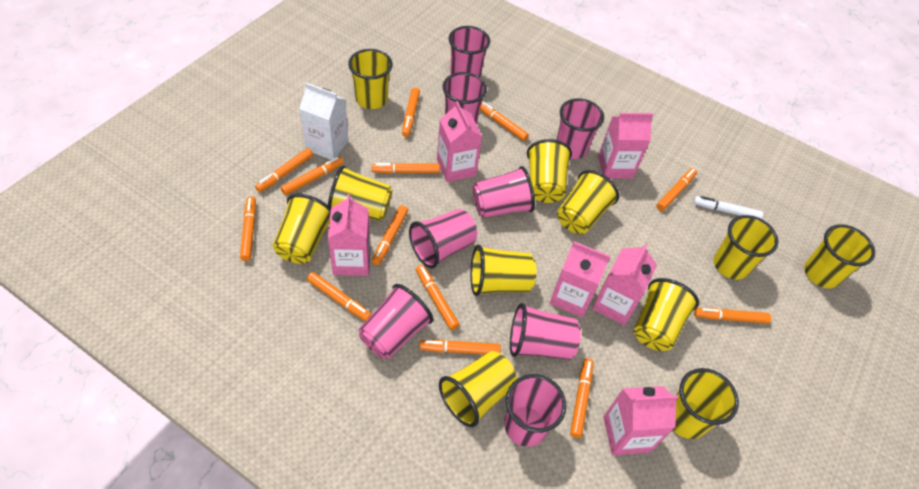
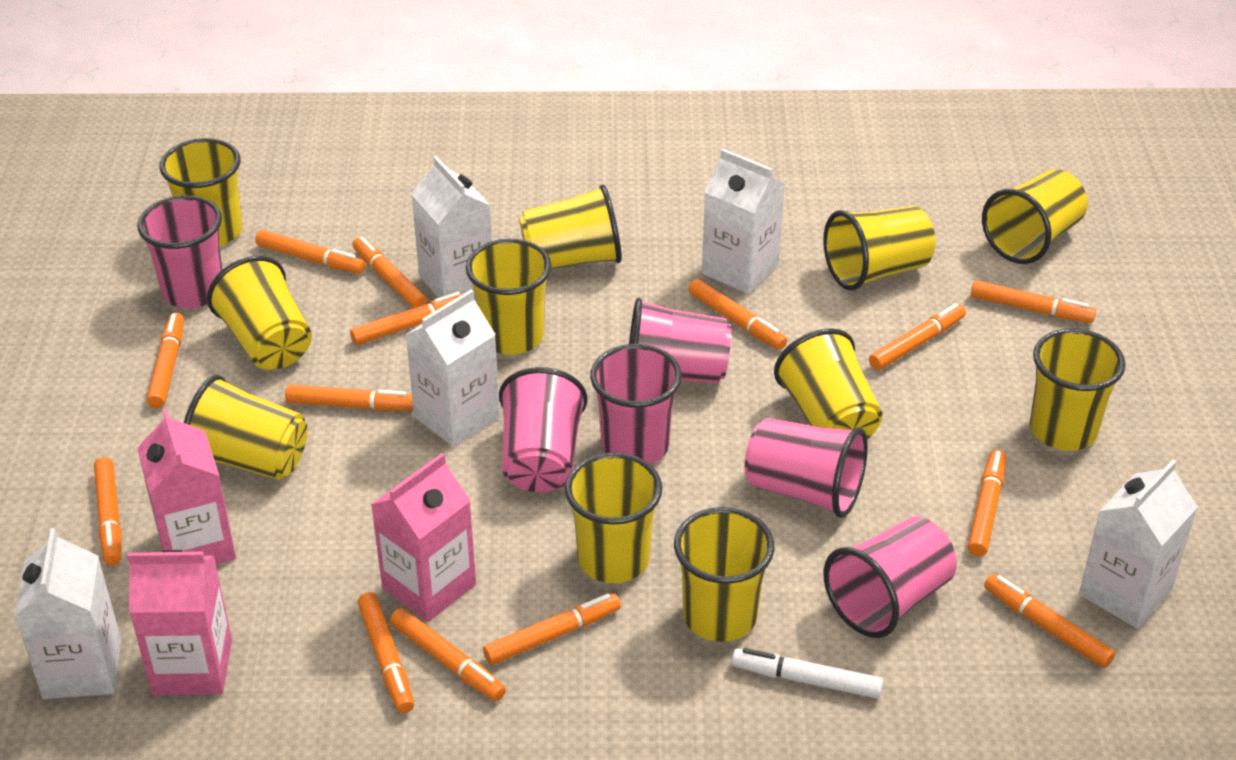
orange marker: [240,196,256,261] [255,148,313,192] [281,157,344,195] [307,272,372,321] [372,163,440,174] [372,205,408,265] [402,87,420,137] [416,265,459,330] [419,340,501,354] [480,101,529,141] [570,358,593,438] [657,168,697,211] [694,308,771,324] = 13 -> [94,457,121,566] [147,313,184,408] [255,230,365,274] [285,384,413,411] [350,292,464,345] [352,237,428,308] [357,592,414,713] [390,608,506,701] [483,593,621,665] [688,279,787,350] [869,303,966,370] [968,450,1006,556] [971,280,1096,323] [984,574,1115,668] = 14
pink carton: [328,194,371,276] [437,101,482,182] [550,241,611,318] [592,243,657,326] [598,113,653,178] [603,386,679,455] = 6 -> [127,550,232,695] [137,409,236,564] [371,453,476,622] = 3
pink cup: [359,284,433,359] [409,209,477,269] [443,72,487,125] [449,26,490,77] [473,166,535,218] [504,374,567,447] [510,303,581,360] [557,98,604,159] = 8 -> [137,195,223,309] [499,367,587,492] [590,344,682,465] [629,298,731,384] [745,418,868,518] [824,517,957,638] = 6
white carton: [299,83,348,160] = 1 -> [14,528,121,699] [405,290,500,447] [411,156,492,298] [702,149,785,294] [1079,459,1198,629] = 5

